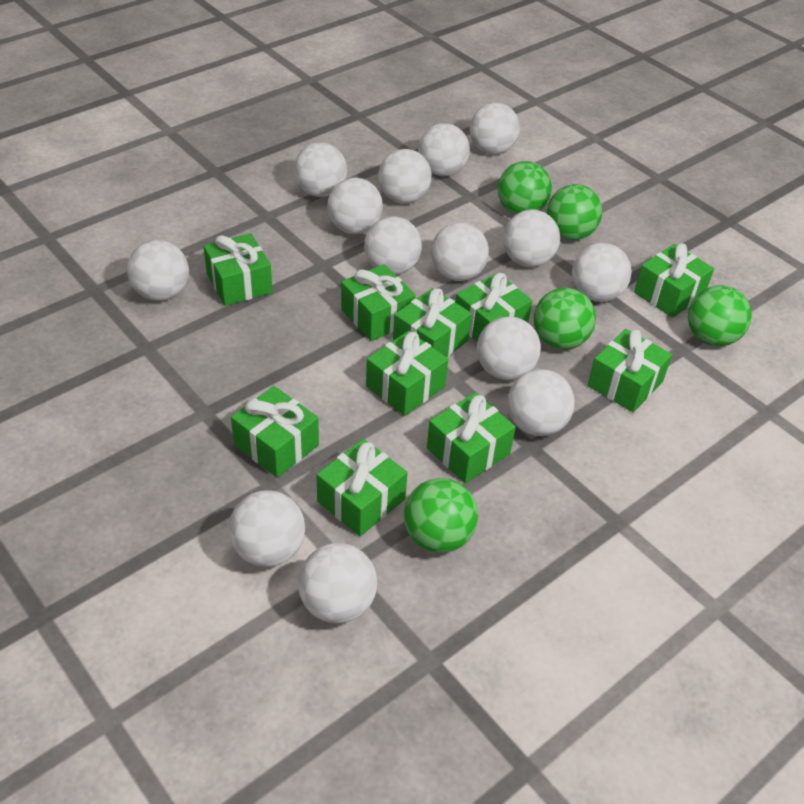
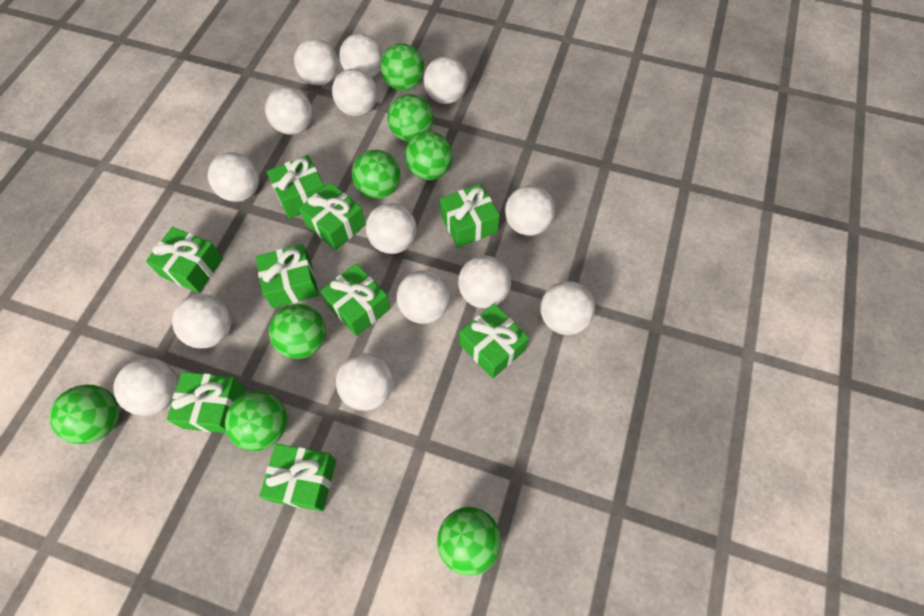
green ball: [404,478,478,553] [498,161,552,214] [534,288,596,350] [547,184,602,240] [688,285,752,347] = 5 -> [50,385,120,444] [225,391,287,451] [269,304,326,359] [352,150,401,199] [381,43,424,91] [387,94,433,142] [405,131,453,180] [437,507,501,576] = 8
green gift: [203,233,273,306] [231,386,319,478] [317,439,408,536] [341,264,416,341] [366,331,448,416] [393,288,472,357] [427,392,516,483] [455,273,532,342] [588,329,672,412] [634,243,714,318] = 10 -> [146,227,223,293] [167,372,245,433] [256,244,319,308] [259,444,336,511] [267,155,324,219] [299,182,366,251] [320,264,391,336] [440,183,500,248] [460,303,529,379] = 9

